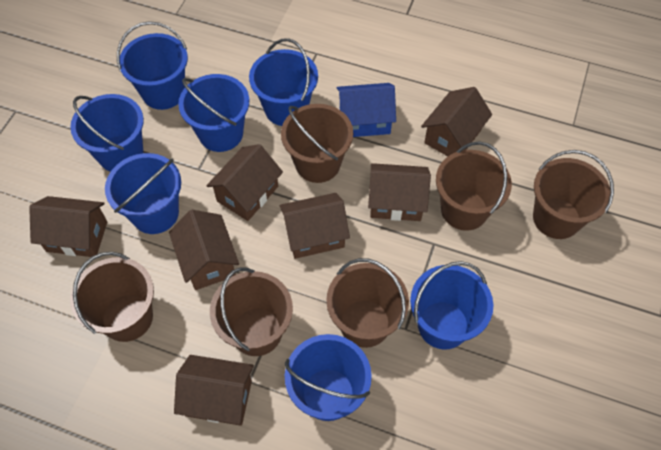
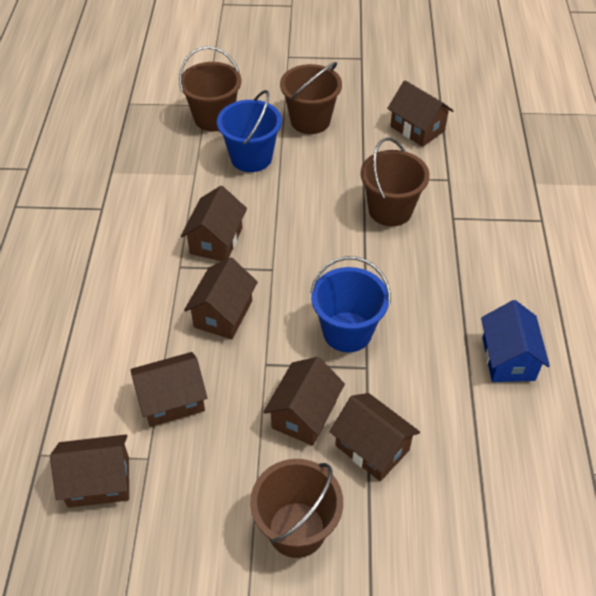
blue bucket: [70,94,144,172] [105,153,181,234] [117,21,188,110] [178,74,249,152] [249,38,318,126] [285,334,372,421] [410,261,493,349] = 7 -> [217,90,282,172] [310,256,391,352] = 2
brown bucket: [70,252,154,342] [210,267,293,356] [281,104,353,183] [326,258,409,348] [436,142,512,231] [533,150,614,239] = 6 -> [179,46,241,131] [250,459,343,558] [280,62,342,134] [361,137,430,226] = 4

